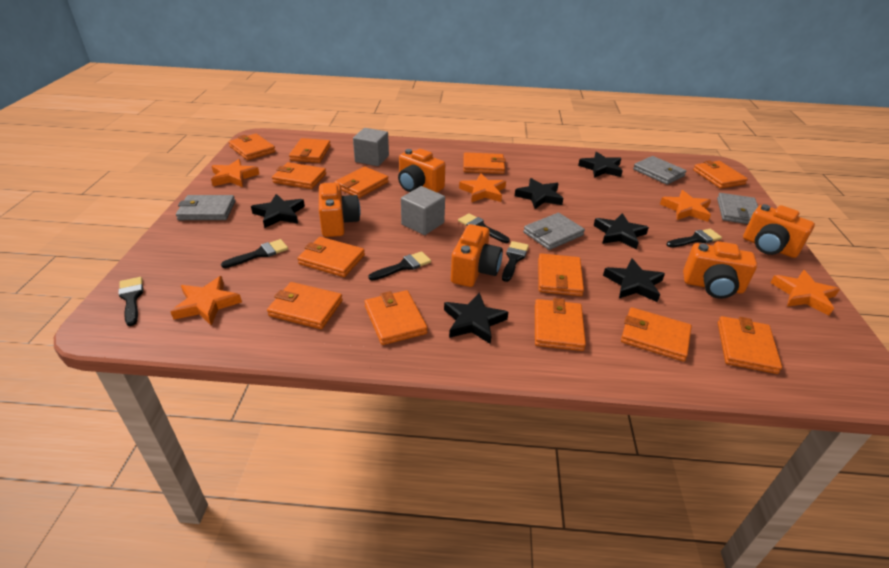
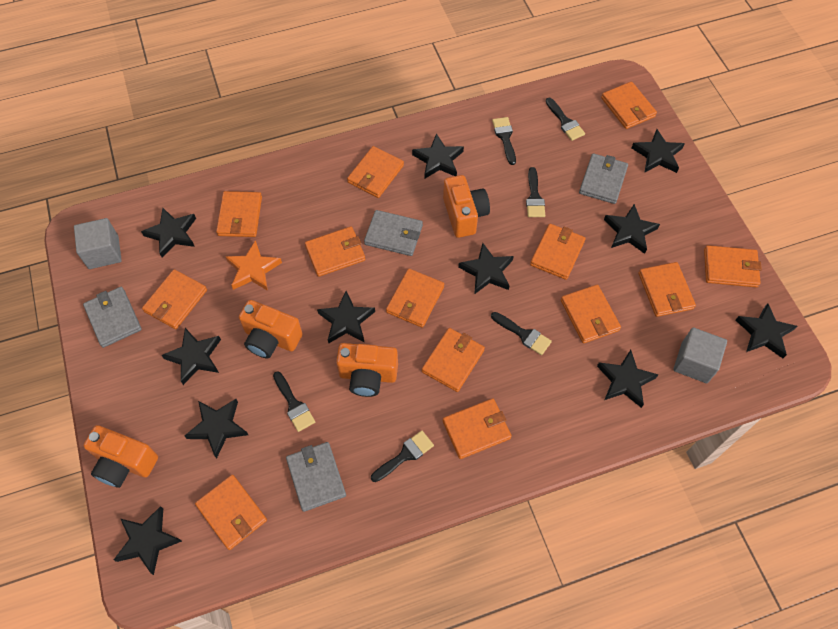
black star: [251,194,305,228] [444,293,508,344] [515,178,563,209] [578,152,623,178] [594,213,649,250] [603,258,665,302] = 6 -> [114,506,182,575] [141,208,196,258] [162,328,221,385] [185,399,248,459] [317,291,375,344] [412,134,464,178] [458,243,514,294] [597,350,659,408] [604,204,660,254] [632,129,685,173] [736,303,797,358] = 11
orange camera: [319,182,361,237] [398,149,445,192] [451,224,503,287] [683,241,757,299] [743,204,815,258] = 5 -> [83,425,158,488] [239,300,302,359] [336,343,398,397] [443,175,490,238] = 4
orange star: [170,276,242,326] [211,159,259,187] [459,173,506,203] [660,190,711,222] [770,270,840,316] = 5 -> [226,240,282,291] = 1

